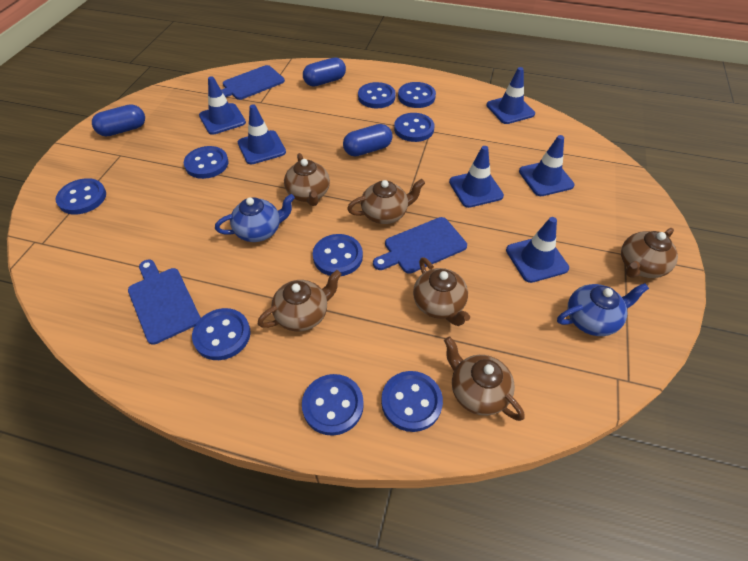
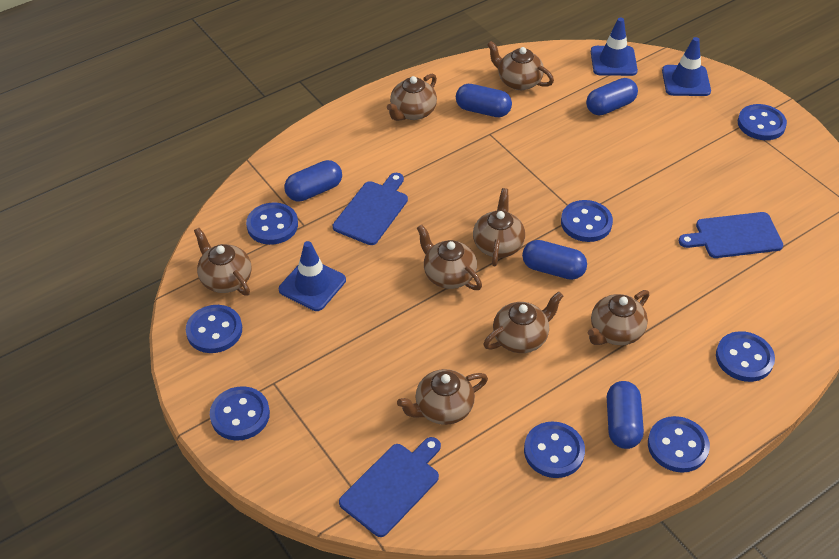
blue button: [55,178,106,215] [184,146,229,179] [192,308,250,360] [302,374,364,436] [313,234,363,276] [358,82,396,108] [381,371,443,432] [394,113,434,142] [398,82,436,108] = 9 -> [186,305,242,353] [210,386,270,441] [246,202,298,245] [524,422,585,478] [561,200,613,242] [648,416,710,472] [716,331,775,382] [738,104,787,140] = 8
blue capsule: [92,104,145,137] [303,57,346,87] [343,124,392,157] = 3 -> [284,160,342,202] [456,84,512,117] [522,240,587,280] [586,78,638,116] [607,381,644,449] = 5
blue teapot: [215,194,295,242] [557,283,649,336] = 2 -> none = 0
blue traffic cone: [199,76,246,135] [238,104,286,164] [449,146,504,208] [487,67,535,124] [506,217,569,283] [519,135,574,196] = 6 -> [279,241,346,311] [591,17,638,76] [662,37,711,96] = 3
brown teapot: [258,270,342,331] [284,153,330,206] [347,179,425,224] [413,257,470,326] [444,336,524,421] [621,228,678,278] = 6 -> [194,228,252,296] [387,74,437,121] [397,369,488,425] [417,225,482,290] [473,188,525,266] [483,291,563,353] [487,41,554,90] [588,290,649,345] = 8

